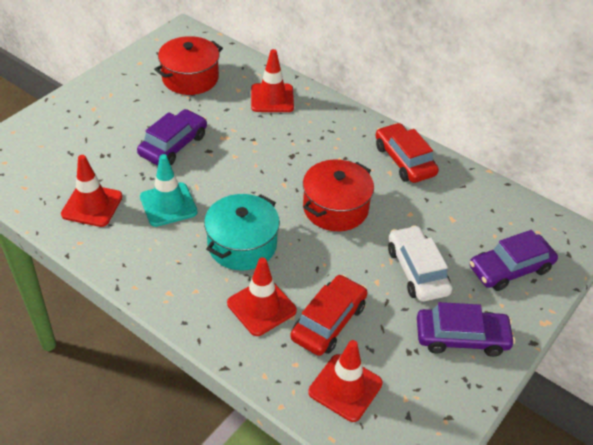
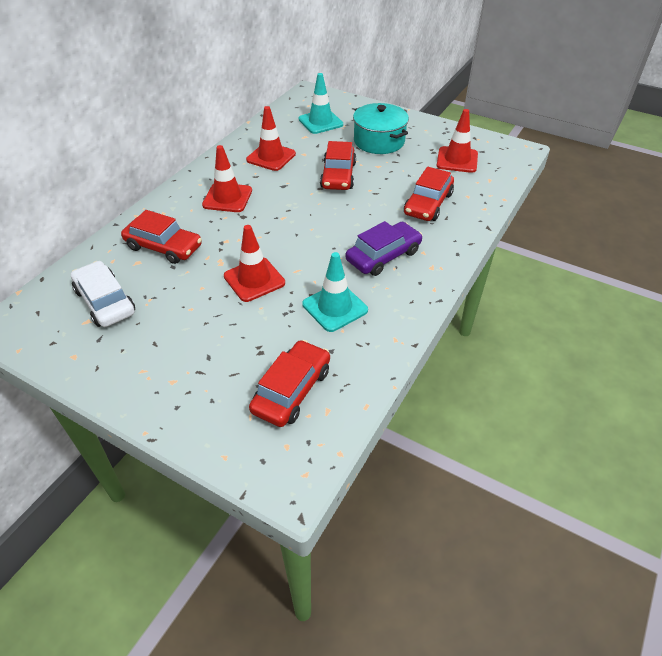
purple car: [137,109,207,165] [417,302,515,357] [470,230,558,291] = 3 -> [345,221,423,276] = 1
red car: [290,275,367,356] [375,123,439,183] = 2 -> [121,210,202,264] [249,340,330,427] [320,141,356,190] [404,167,454,221] = 4
red pot: [154,36,223,95] [303,159,374,231] = 2 -> none = 0
turquoise traffic cone: [140,154,198,227] = 1 -> [299,73,343,134] [302,252,368,332] = 2

